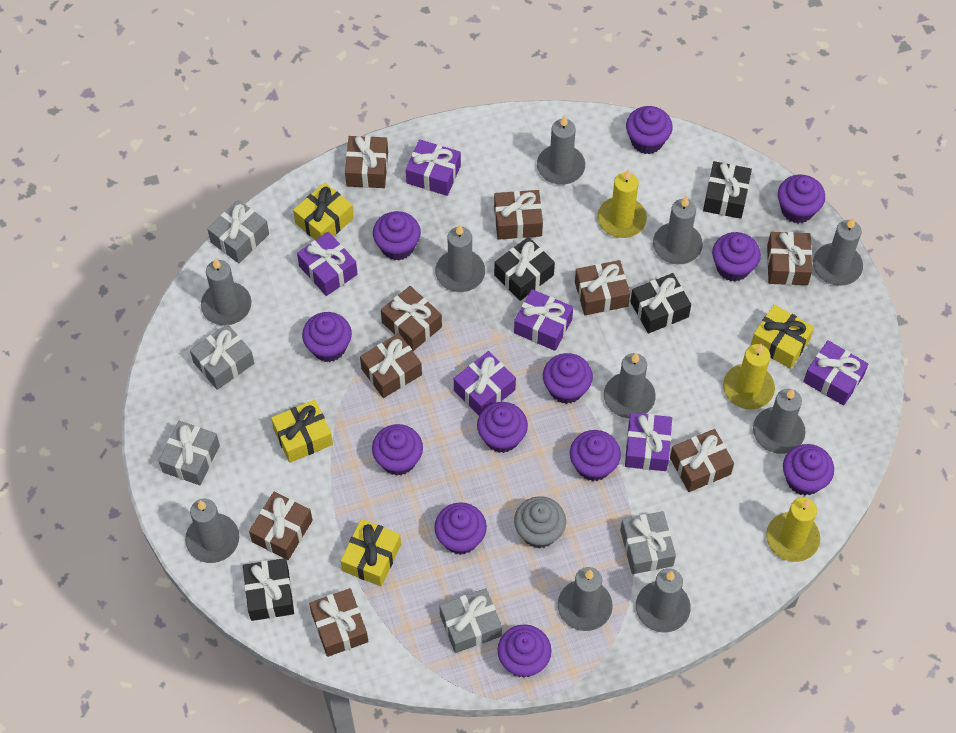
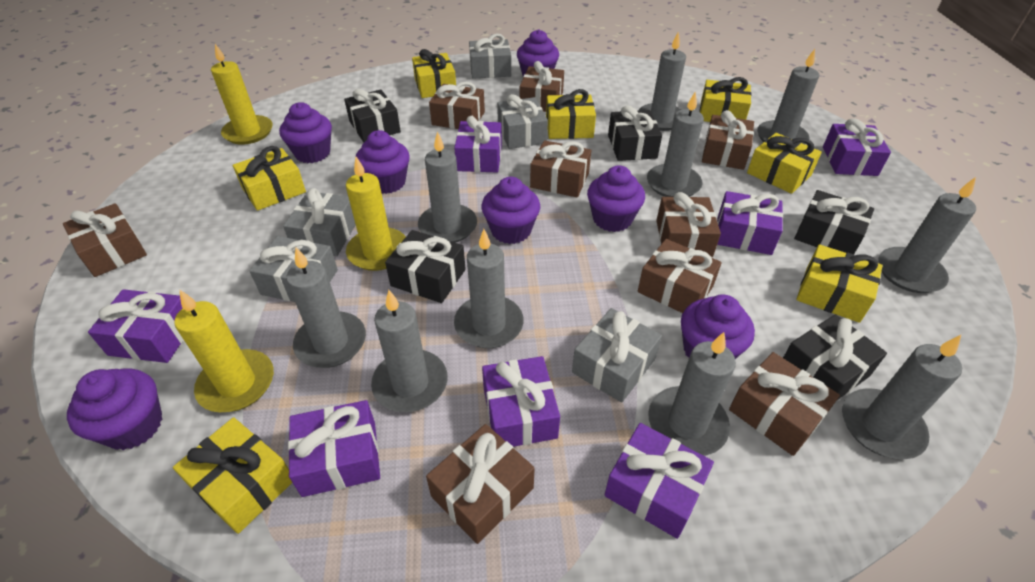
black gift: [243,558,294,621] [494,237,555,301] [630,273,691,334] [703,161,752,219] = 4 -> [344,89,401,142] [385,230,466,303] [608,105,662,161] [783,314,887,400] [794,190,874,254] = 5
grey cupcake: [514,496,566,549] = 1 -> none = 0
purple cupcake: [302,312,352,362] [372,424,423,476] [373,211,421,261] [434,502,487,555] [477,402,528,453] [497,624,551,678] [543,353,593,404] [570,430,621,481] [626,106,673,154] [712,232,761,282] [778,175,825,223] [783,444,834,496] = 12 -> [67,369,162,450] [279,102,332,163] [356,130,410,194] [482,177,540,244] [517,29,559,76] [587,165,645,232] [681,294,755,359] = 7
purple gift: [297,232,357,296] [406,139,461,196] [454,351,516,416] [514,289,573,351] [625,413,672,471] [803,340,869,406] = 6 -> [88,289,184,363] [288,400,380,497] [454,116,502,172] [482,356,560,447] [605,423,714,539] [717,191,783,255] [823,118,891,176] = 7
yellow gift: [271,400,333,463] [293,183,354,240] [341,519,401,586] [751,304,814,369] = 4 -> [173,417,292,534] [233,146,306,211] [412,49,456,98] [546,89,596,139] [700,77,752,122] [747,133,822,194] [796,244,883,323] = 7

